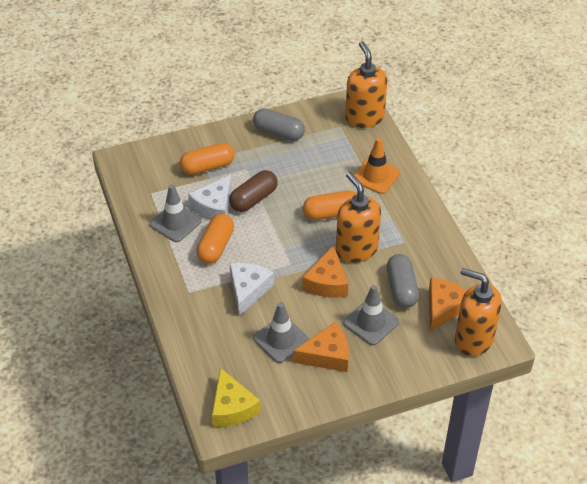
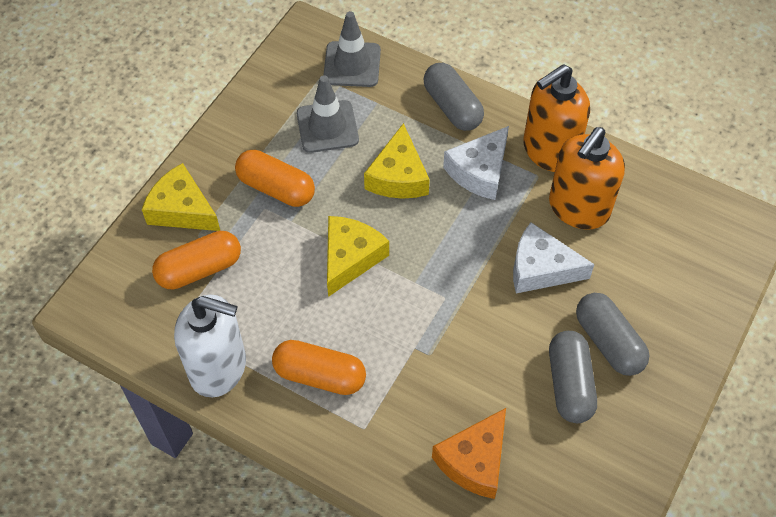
brown capsule: [229,170,278,212] = 1 -> none = 0
grey capsule: [253,108,305,141] [387,254,419,308] = 2 -> [423,63,484,131] [549,331,597,423] [576,293,649,376] = 3
grey traffic cone: [150,184,202,242] [253,302,309,363] [343,285,399,345] = 3 -> [297,75,359,153] [323,11,381,87] = 2
orange cheese: [293,322,349,372] [302,245,348,298] [429,278,467,332] = 3 -> [432,408,506,499] = 1
orange soap dispenser: [336,172,381,263] [345,41,387,128] [455,268,502,356] = 3 -> [523,64,590,172] [549,127,625,230] = 2
orange traffic cone: [354,138,400,194] = 1 -> none = 0
white soap dispenser: none = 0 -> [174,295,246,397] = 1
yellow cheese: [212,368,261,427] = 1 -> [142,163,220,231] [327,216,389,297] [364,123,430,199] = 3

